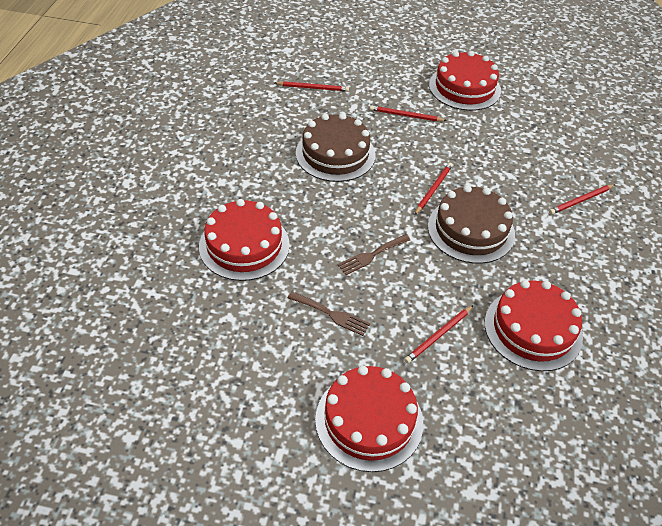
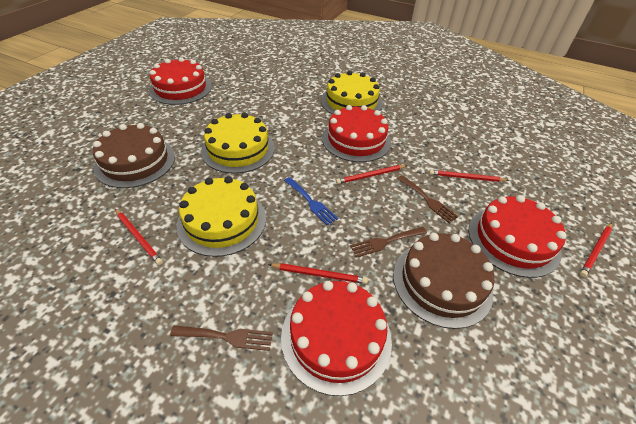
blue fork: none = 0 -> [284,177,338,225] = 1
brown fork: [288,291,370,336] [338,234,410,275] = 2 -> [170,325,273,351] [350,227,427,258] [397,175,459,223] = 3
yellow cake: none = 0 -> [177,176,266,257] [201,113,275,174] [321,71,382,115] = 3

